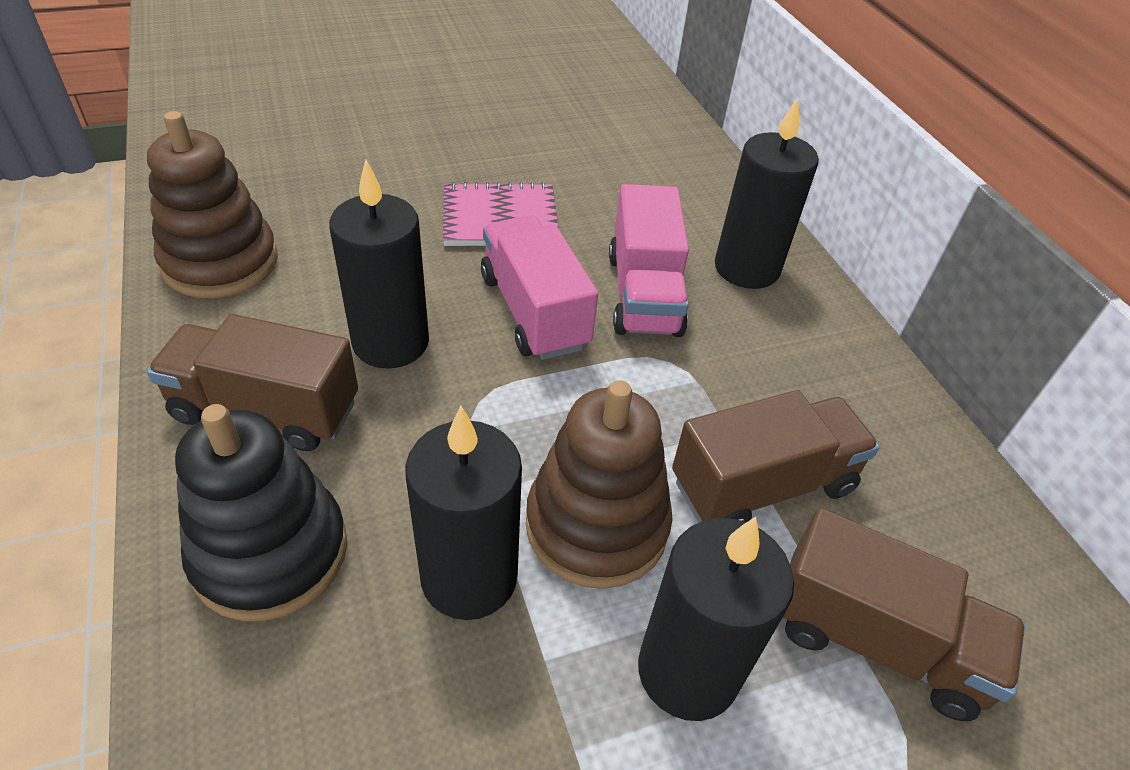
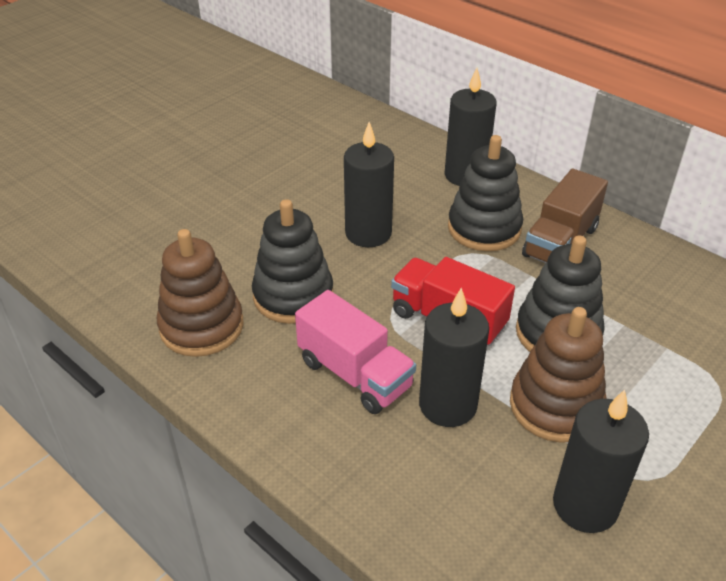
black stacking toy: [175,404,347,621] = 1 -> [252,199,333,324] [448,135,523,251] [516,235,605,352] = 3
brown truck: [147,314,358,451] [672,390,880,523] [783,508,1025,721] = 3 -> [522,169,608,263] = 1
pink notebook: [443,182,559,246] = 1 -> none = 0
pink truck: [481,216,598,360] [609,184,689,337] = 2 -> [295,290,416,414] = 1
red truck: none = 0 -> [391,257,515,346] = 1

